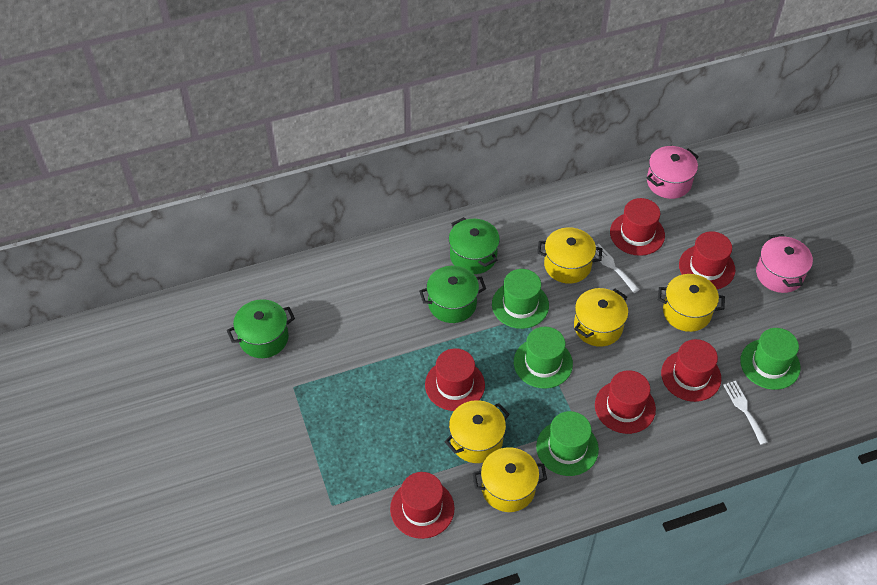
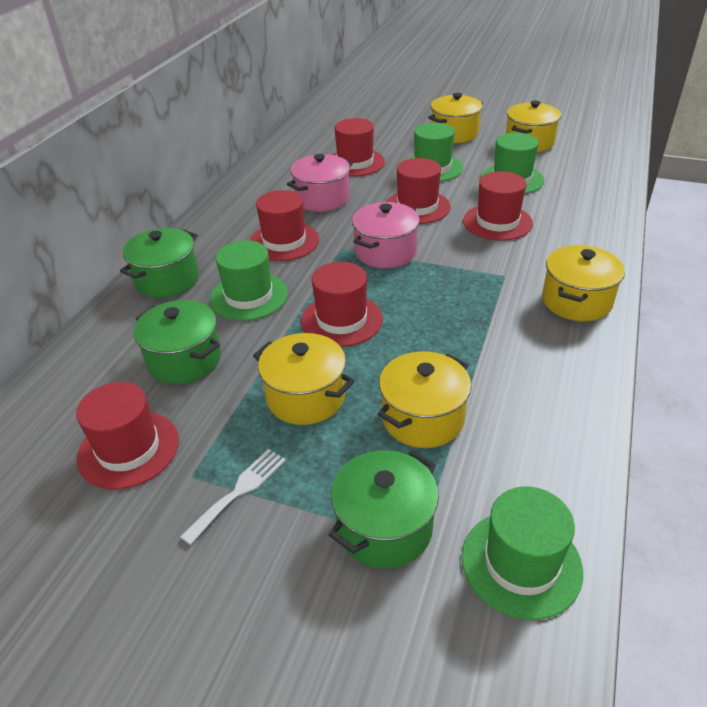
white fork: [595,244,640,293] [723,381,768,445] = 2 -> [180,449,286,545] = 1

